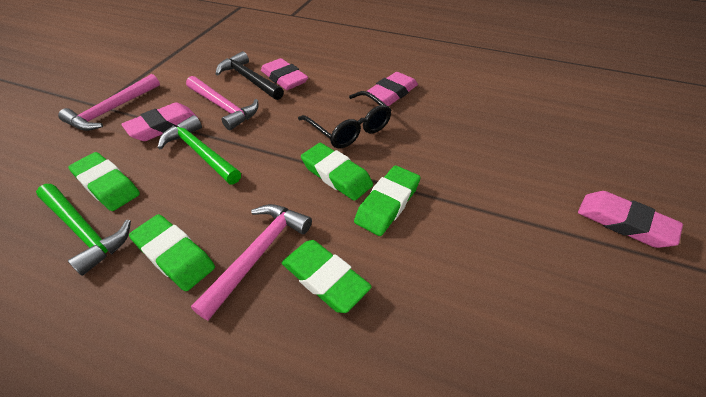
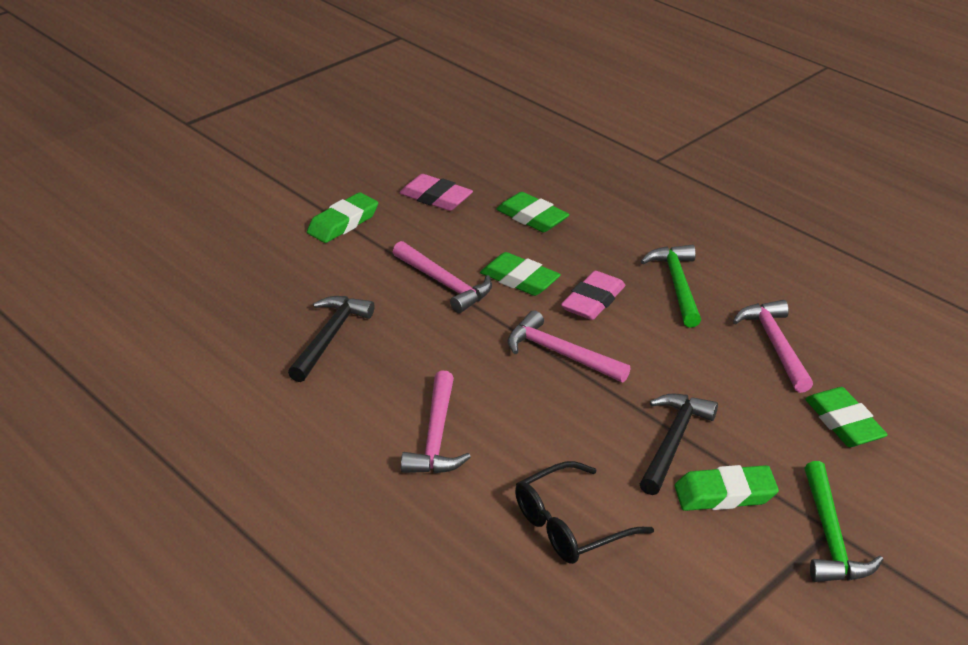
black hammer: [216,51,284,100] = 1 -> [288,296,374,382] [640,394,718,495] = 2
pink eraser: [121,102,198,141] [261,58,308,90] [367,72,418,106] [578,191,683,248] = 4 -> [400,174,473,211] [561,271,625,320] = 2
pink hammer: [58,74,160,131] [186,76,259,130] [191,204,312,321] = 3 -> [393,241,492,313] [401,371,471,473] [508,310,631,382] [733,300,813,393] = 4

